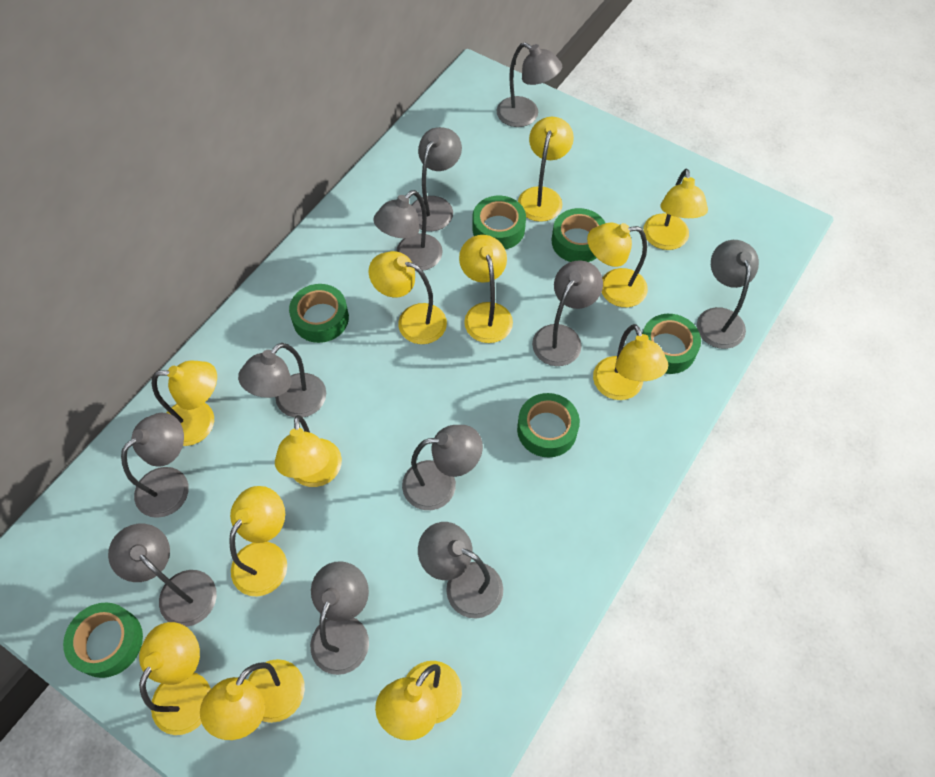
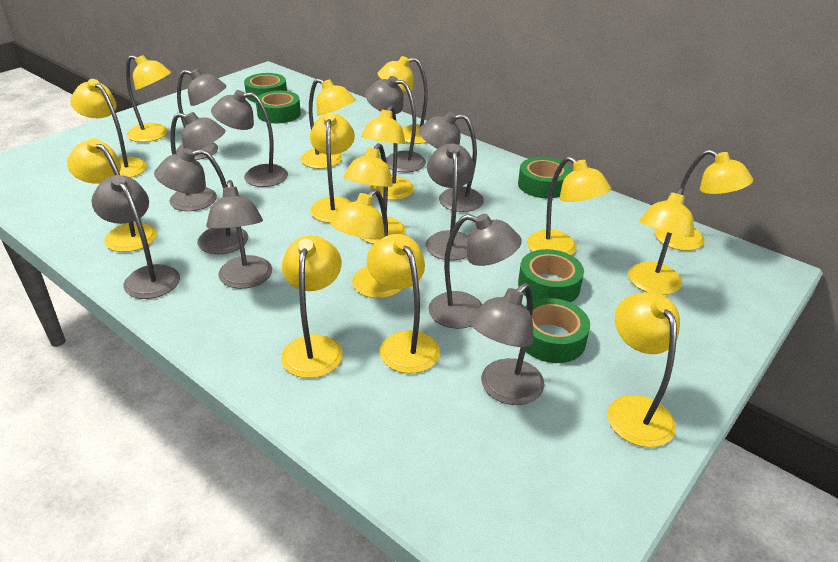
green tape: [63,602,143,678] [289,284,349,343] [472,196,526,249] [517,393,580,458] [552,208,605,262] [642,314,701,374] = 6 -> [244,73,287,103] [256,91,301,123] [518,157,571,198] [518,249,584,303] [525,298,590,363] = 5
yellow lamp: [139,622,211,735] [152,360,217,446] [200,659,305,740] [229,486,287,597] [275,415,342,487] [369,251,447,344] [375,661,462,740] [459,235,513,343] [518,117,574,222] [587,223,648,307] [593,324,668,400] [643,169,708,250] = 12 -> [67,138,157,252] [70,79,147,178] [126,55,171,142] [281,235,343,378] [301,78,356,169] [310,113,355,223] [330,189,402,298] [343,143,406,244] [361,106,414,200] [367,234,440,373] [378,56,428,144] [527,156,611,255] [608,292,680,447] [628,188,694,295] [654,149,753,251] = 15

